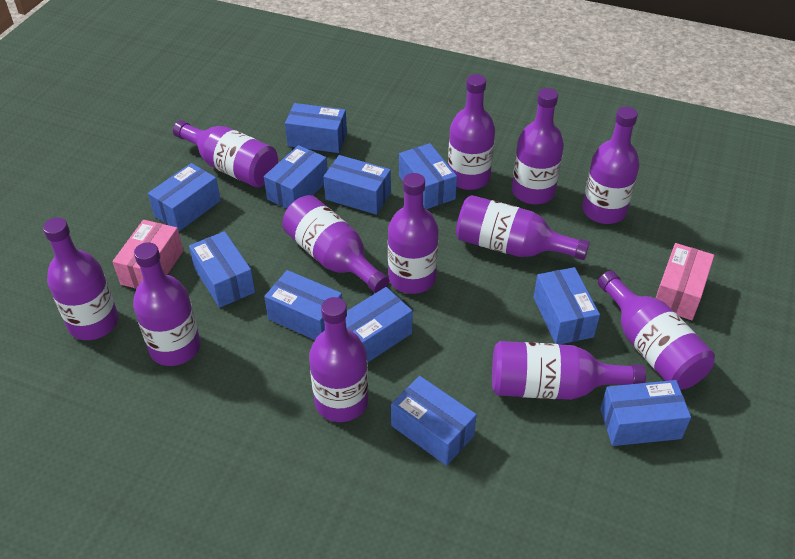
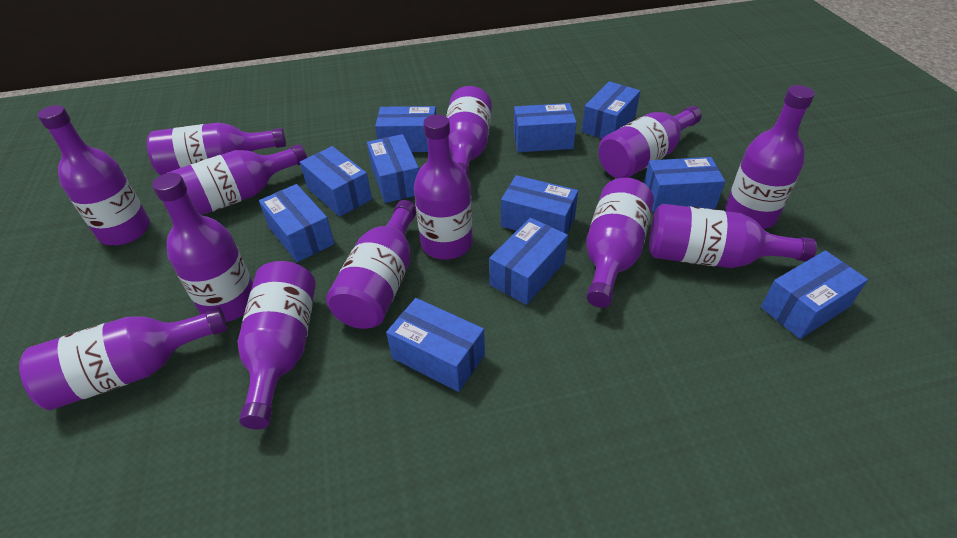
pink box: [112,220,183,289] [656,243,714,320] = 2 -> none = 0
purple bottle: [43,218,119,340] [133,242,201,366] [173,120,278,188] [282,195,389,293] [309,297,368,422] [388,173,439,294] [448,74,495,190] [456,195,590,260] [492,341,646,400] [512,88,564,204] [582,106,639,224] [598,271,715,390] = 12 -> [19,307,228,410] [37,105,150,245] [147,123,286,175] [152,173,253,322] [166,144,307,215] [237,261,316,429] [326,200,416,329] [414,115,473,259] [446,86,492,178] [586,178,654,308] [598,106,702,178] [649,204,817,268] [725,85,815,229] = 13

